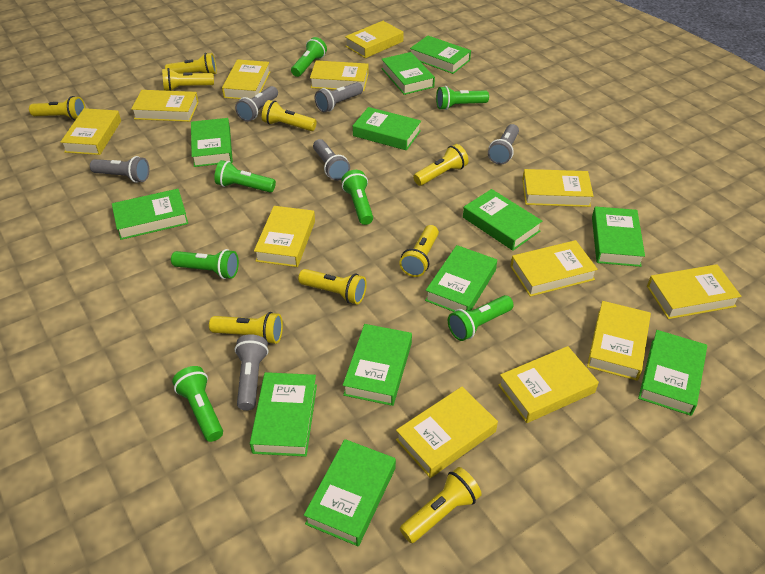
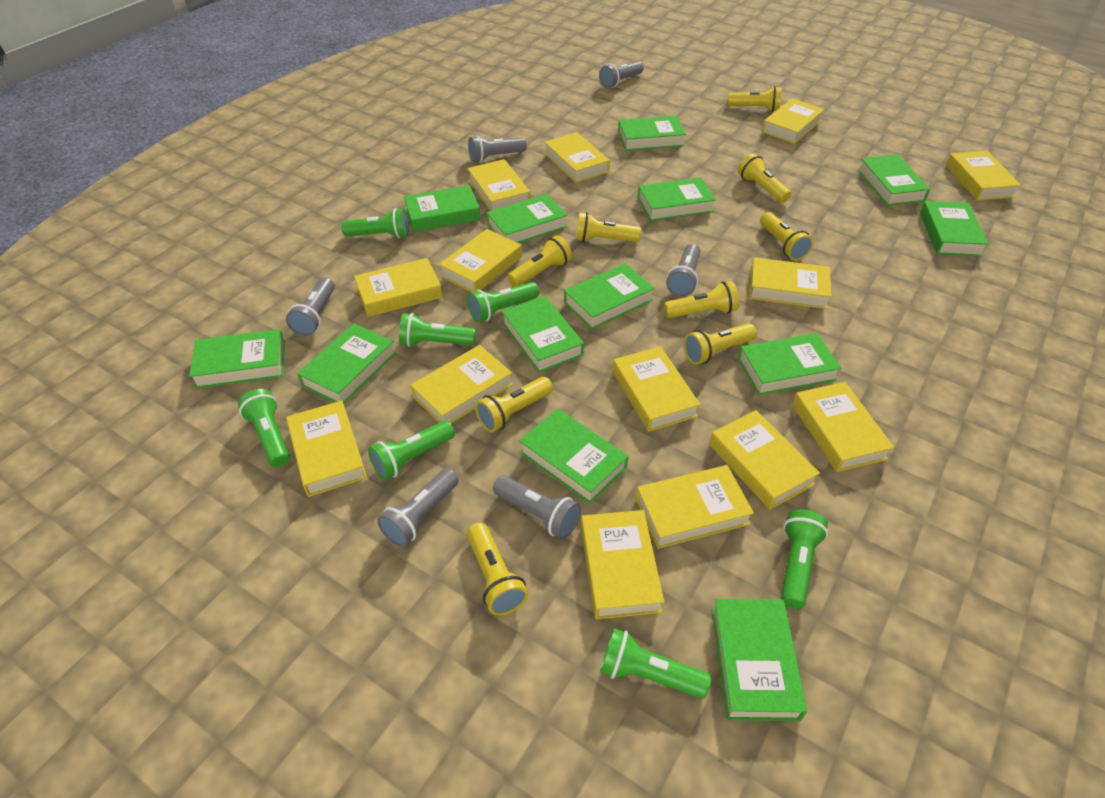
green book: [112,189,188,240] [191,118,233,167] [250,372,317,457] [304,439,396,546] [343,324,412,406] [353,107,421,150] [382,52,435,95] [410,36,471,74] [425,245,497,312] [463,189,542,251] [592,206,645,267] [638,330,707,416] = 12 -> [189,329,285,389] [297,323,396,404] [404,185,481,232] [486,194,568,243] [501,296,584,373] [519,409,628,504] [564,263,655,329] [618,116,686,151] [637,177,716,221] [712,599,807,721] [738,333,842,395] [858,155,930,206] [920,201,989,256] = 13
yellow book: [61,108,121,155] [131,90,199,122] [222,59,270,99] [254,206,315,267] [310,60,369,91] [345,21,404,58] [396,387,498,478] [498,346,599,423] [510,240,598,297] [522,169,594,207] [587,301,651,381] [647,264,742,319] = 12 -> [286,400,367,497] [354,258,442,317] [410,345,513,423] [439,229,522,293] [467,159,530,211] [544,132,610,183] [581,510,664,620] [612,346,701,432] [636,465,754,549] [709,410,820,510] [749,257,832,309] [762,98,825,144] [792,382,894,472] [946,151,1021,201] = 14

